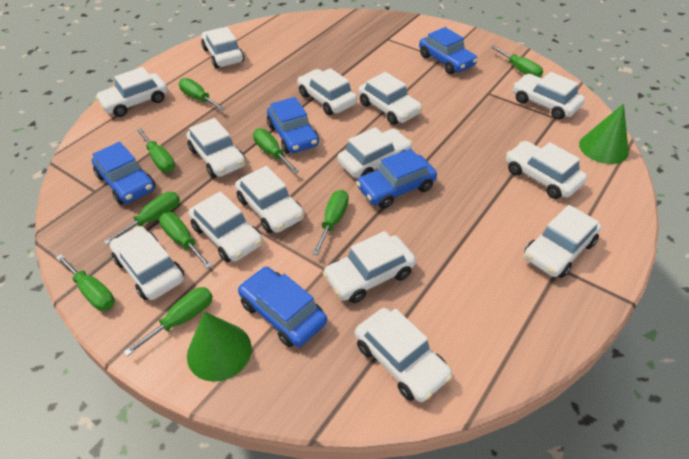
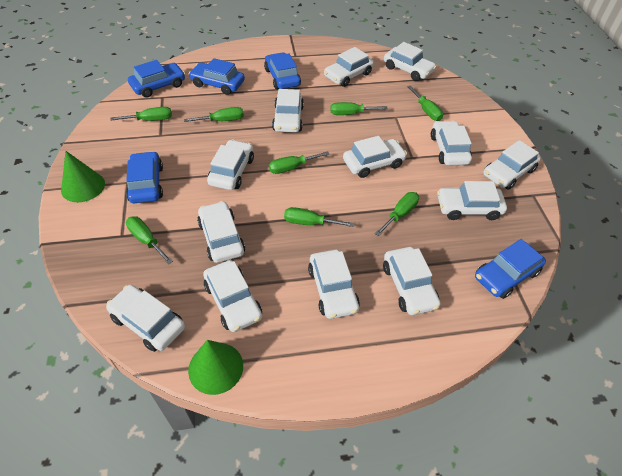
green screwdriver: [56,254,115,311] [104,192,180,245] [124,287,213,356] [137,128,175,172] [159,212,212,269] [179,78,225,111] [253,129,299,174] [312,190,349,255] [491,46,543,77] = 9 -> [110,107,172,121] [126,216,173,264] [184,107,244,122] [269,151,329,174] [284,207,354,227] [330,102,388,115] [375,192,419,236] [407,86,443,121] = 8
white car: [95,67,168,117] [110,226,184,300] [187,118,246,178] [189,191,263,262] [201,27,244,68] [235,166,304,233] [297,68,357,115] [323,231,416,303] [337,127,413,178] [355,308,452,402] [358,72,422,125] [506,141,587,199] [513,72,585,120] [524,205,601,278] = 14 -> [106,285,185,352] [197,201,245,263] [203,260,262,332] [207,140,254,190] [272,89,304,133] [308,250,360,319] [324,47,374,87] [343,136,407,178] [383,247,440,315] [384,42,436,81] [431,120,472,166] [437,181,507,220] [483,140,541,190] = 13

